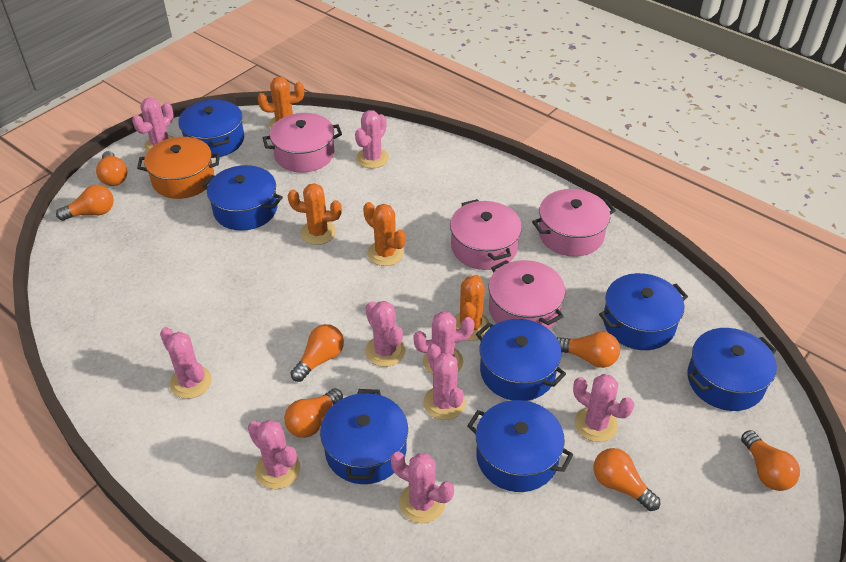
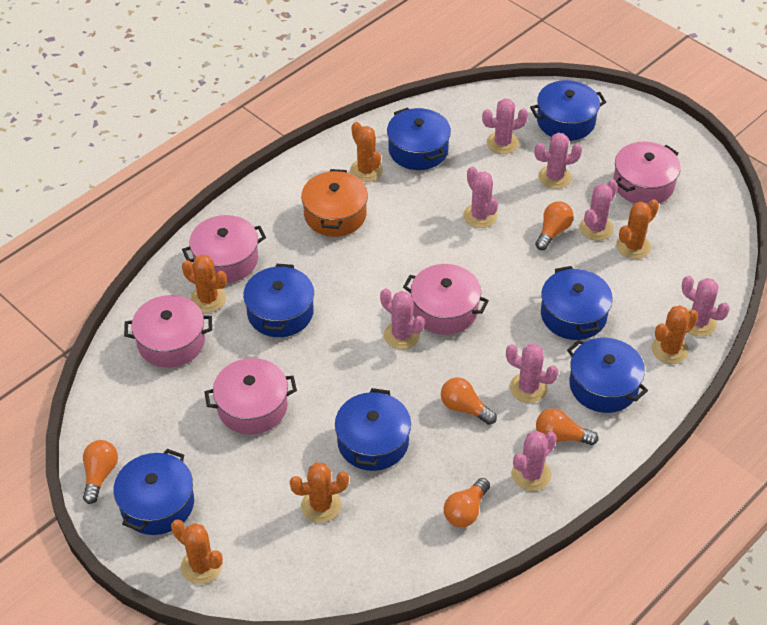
orange cactus: [258,77,304,128] [288,183,342,245] [363,202,406,266] [454,275,490,341] = 4 -> [171,520,223,584] [182,255,227,313] [289,462,349,523] [350,122,383,182] [616,199,659,259] [652,305,698,364] = 6
orange light bulb: [56,185,114,221] [96,151,127,186] [284,388,343,438] [291,324,344,382] [557,332,620,368] [594,448,660,511] [741,430,800,491] = 7 -> [83,440,118,504] [441,378,497,425] [444,478,490,527] [535,201,574,250] [536,408,598,445] = 5
pink cactus: [132,97,174,152] [160,327,212,399] [248,420,301,489] [355,110,389,168] [365,301,405,367] [391,452,454,523] [413,311,475,375] [423,344,466,420] [573,374,634,442] = 9 -> [380,288,425,349] [463,166,498,228] [482,98,528,154] [506,344,559,403] [512,431,557,491] [535,133,582,189] [579,180,618,240] [682,276,730,336] = 8
pink pot: [263,113,342,172] [450,199,522,270] [488,260,565,329] [532,189,616,257] = 4 -> [124,295,212,368] [182,215,266,283] [204,358,297,435] [403,264,489,335] [613,142,681,204] = 5

